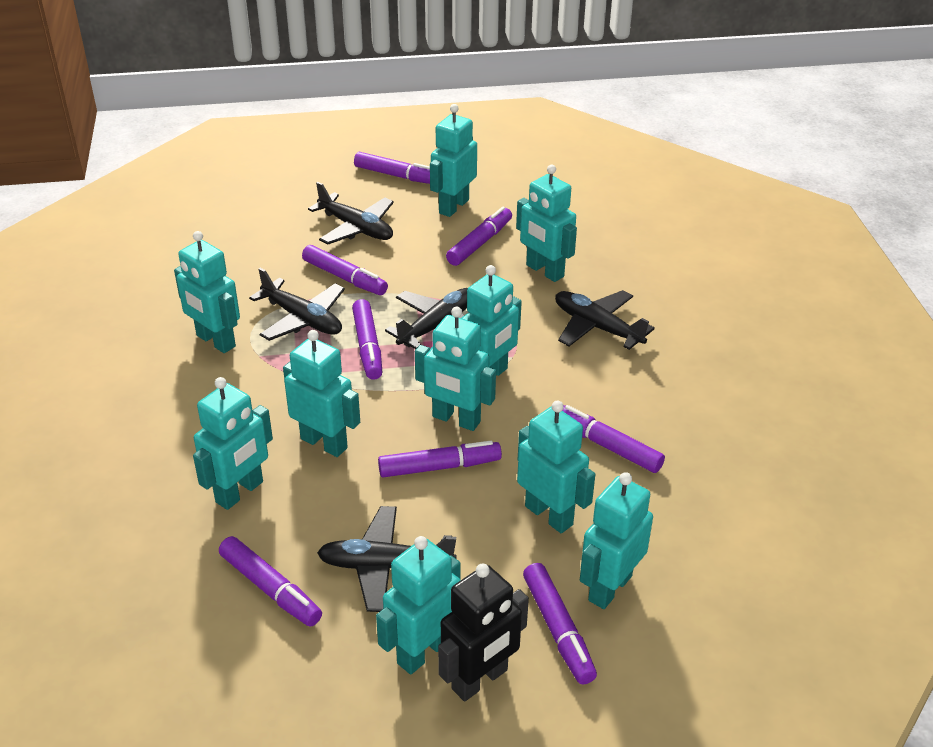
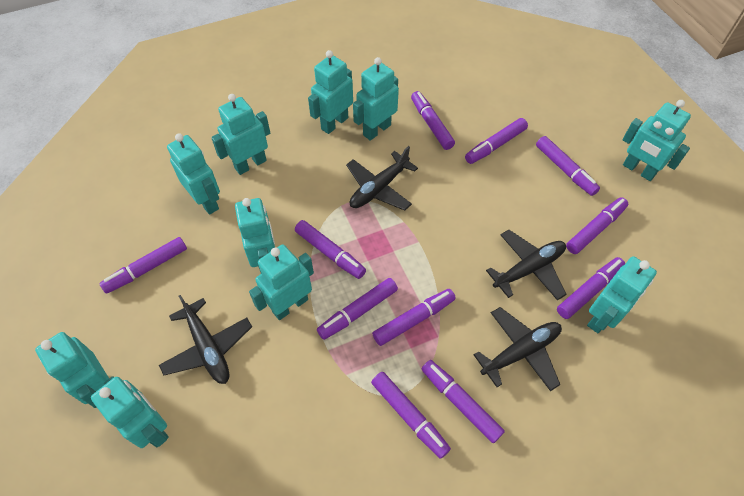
black plane: [249,268,345,341] [308,182,394,244] [317,506,456,612] [385,288,468,349] [555,290,655,350] = 5 -> [159,295,252,384] [346,146,418,210] [474,307,562,391] [486,230,567,301] = 4
black robot: [438,564,529,702] = 1 -> none = 0
purple marker: [219,536,322,627] [302,245,388,295] [352,299,382,380] [354,152,430,184] [378,441,502,477] [446,207,512,266] [523,563,597,685] [562,405,665,473] = 8 -> [99,237,187,294] [295,220,366,279] [317,278,398,340] [371,372,451,459] [372,289,456,346] [411,91,455,150] [422,360,505,443] [465,118,528,164] [536,136,600,196] [557,257,625,319] [566,197,628,254] = 11

